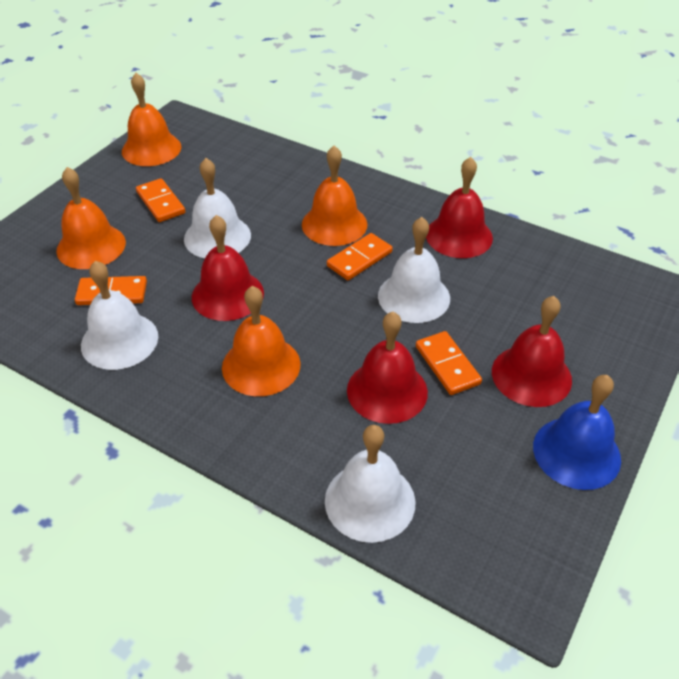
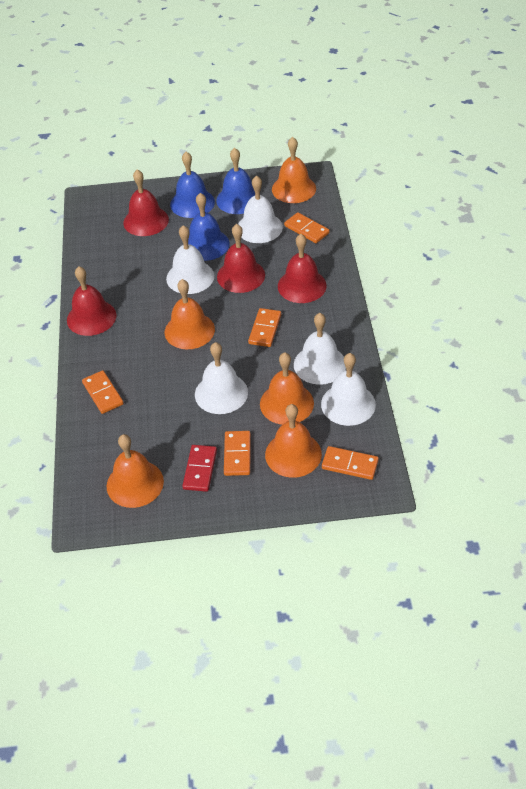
blue bell: [533,375,621,490] = 1 -> [170,152,215,218] [188,193,230,261] [216,148,255,214] = 3
orange bell: [56,167,126,269] [122,73,181,166] [222,286,301,396] [302,146,367,246] = 4 -> [107,434,164,508] [165,279,215,349] [260,352,314,425] [265,404,322,478] [272,137,316,203] = 5
orange domino: [75,276,147,305] [136,178,185,222] [327,233,393,280] [416,331,482,395] = 4 -> [82,370,124,414] [224,431,251,476] [248,308,281,347] [284,212,329,243] [322,446,379,480] = 5
red domino: none = 0 -> [182,445,217,492] = 1
white bell: [81,261,158,370] [184,158,251,258] [325,425,416,543] [378,217,450,323] = 4 -> [166,225,214,294] [195,342,248,414] [238,175,283,243] [294,313,346,385] [321,353,376,426] = 5

